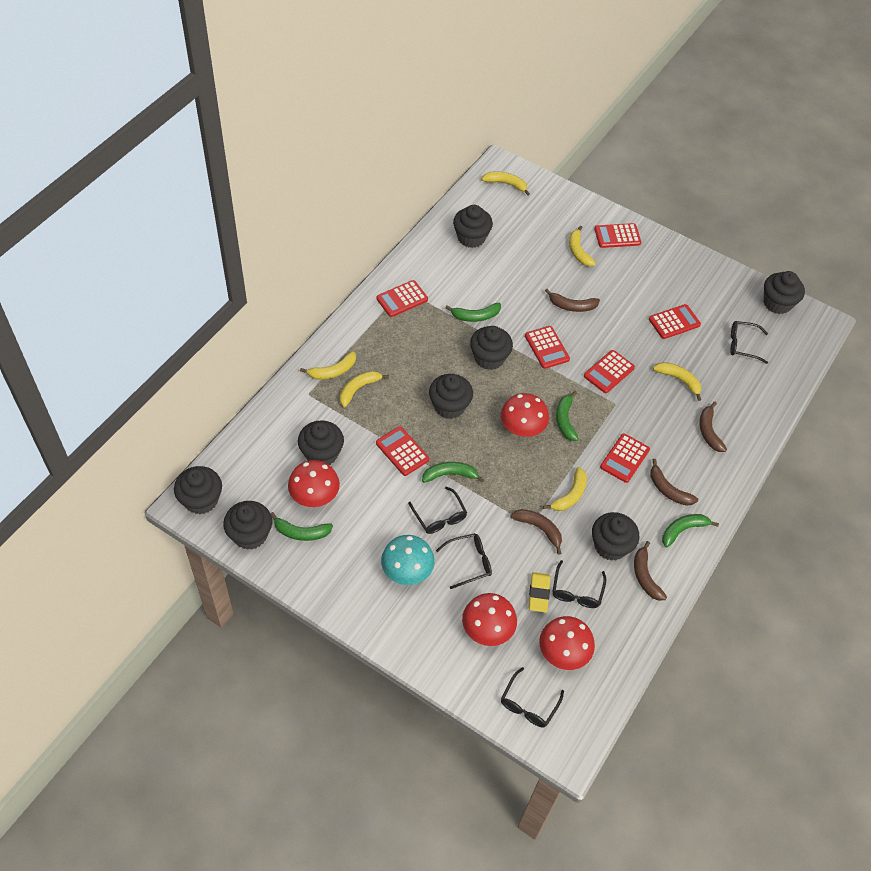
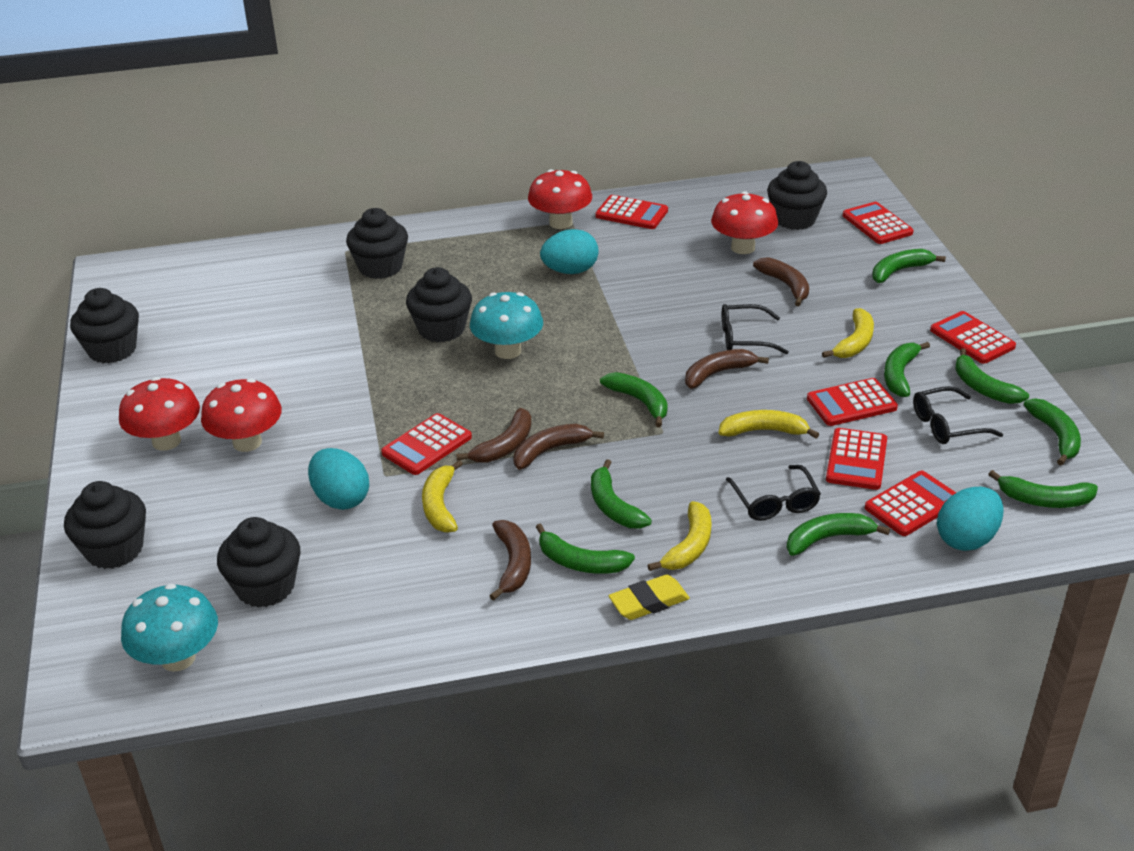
black cupcake: [174,466,222,514] [223,501,272,550] [298,420,344,465] [429,374,473,419] [453,205,493,248] [470,326,513,370] [592,512,639,561] [764,271,805,314] = 8 -> [64,481,146,569] [70,288,139,363] [217,517,300,608] [346,208,408,279] [406,267,472,342] [767,161,827,230] = 6
black glasses: [408,486,467,534] [436,533,492,589] [501,667,564,728] [553,560,606,608] [730,321,768,364] = 5 -> [722,304,789,354] [726,465,821,521] [913,386,1003,444] = 3
green banana: [271,512,333,541] [422,462,484,483] [445,303,501,322] [556,391,579,441] [662,514,719,547] = 5 -> [536,523,635,574] [591,459,652,529] [600,372,668,427] [787,513,890,556] [872,249,946,283] [884,342,930,397] [955,348,1029,404] [988,470,1098,508] [1024,398,1081,466] = 9
turquoise egg: none = 0 -> [308,448,369,510] [540,229,599,274] [937,487,1004,551] = 3
turquoise mushroom: [381,535,435,585] = 1 -> [121,584,218,672] [470,292,543,359] = 2
yellow banana: [300,351,356,380] [340,371,389,407] [481,172,530,196] [543,467,587,511] [569,225,596,266] [653,362,701,401] = 6 -> [422,460,463,533] [647,501,712,571] [719,410,819,438] [822,308,874,358] = 4

